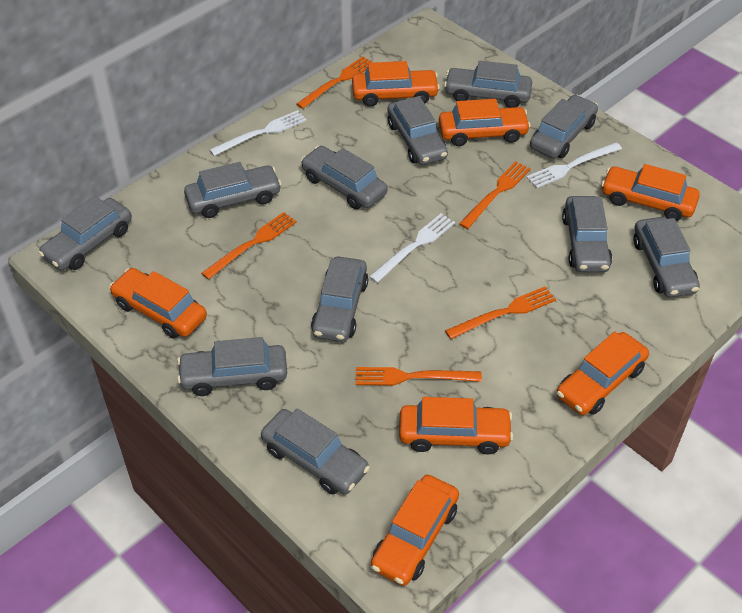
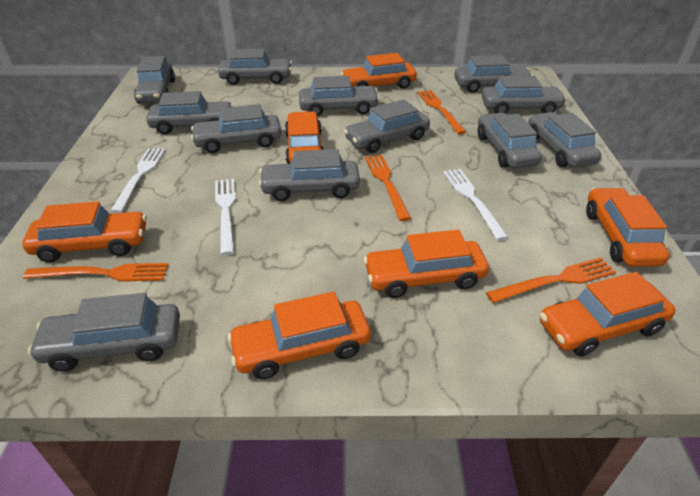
grey car: [38,196,132,270] [177,337,287,396] [184,162,282,218] [261,408,370,494] [301,146,387,209] [311,257,368,342] [387,96,448,165] [444,61,532,108] [530,95,598,158] [562,196,612,272] [634,217,700,297] = 11 -> [28,293,180,371] [134,56,175,104] [146,91,234,135] [191,104,282,153] [218,49,292,85] [259,149,360,201] [299,76,380,116] [344,99,430,153] [454,55,533,93] [478,113,542,168] [482,76,567,114] [528,112,601,168] = 12
orange fork: [201,212,297,279] [297,57,374,109] [355,367,482,386] [445,286,556,339] [459,161,531,229] = 5 -> [23,263,169,282] [365,154,411,221] [417,90,466,134] [486,257,616,303] = 4

